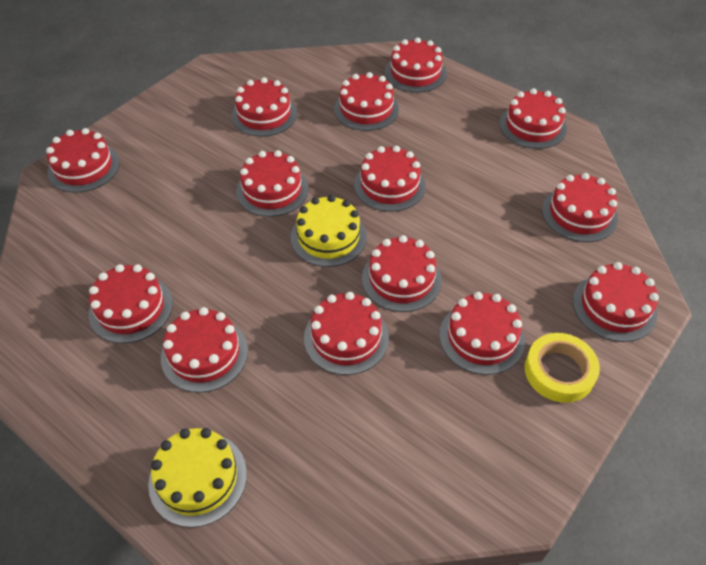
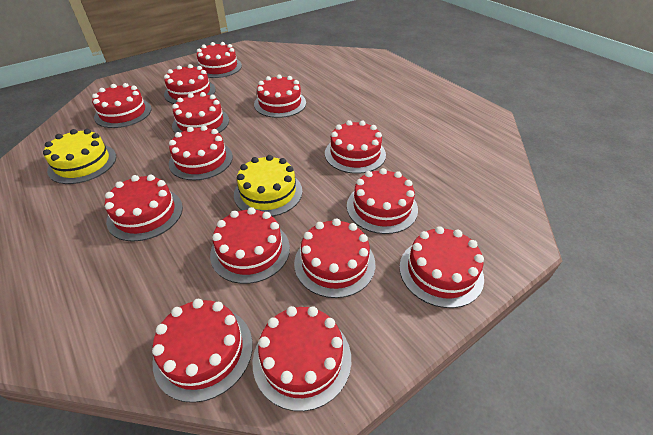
yellow tape: [524,333,600,403] = 1 -> none = 0

